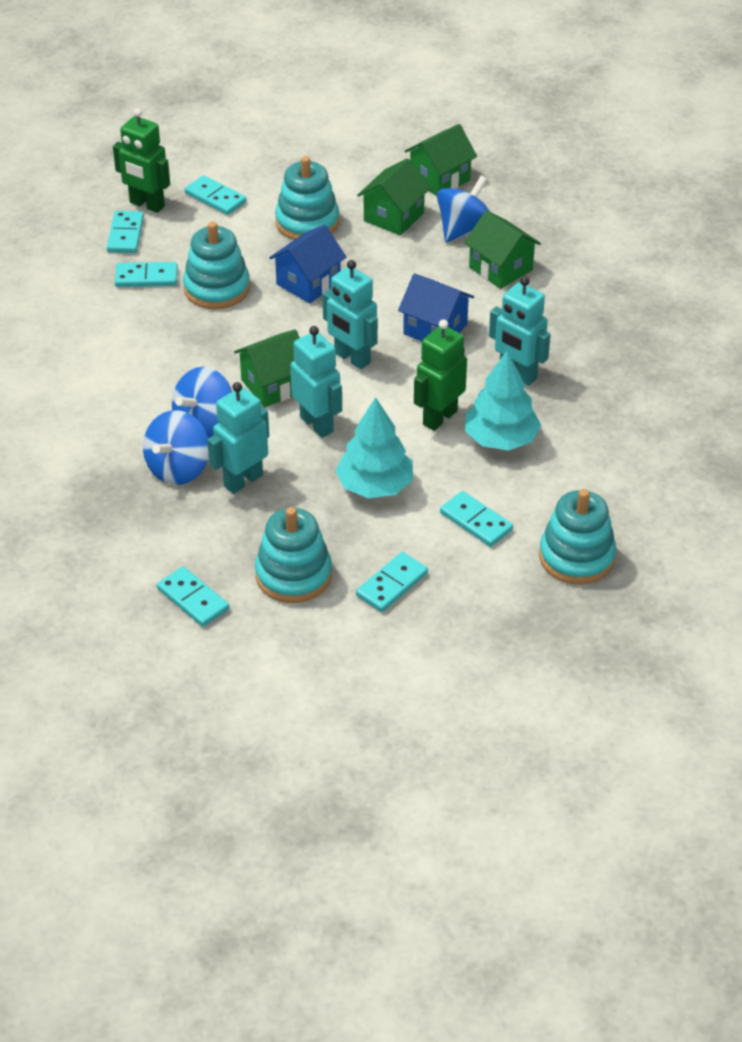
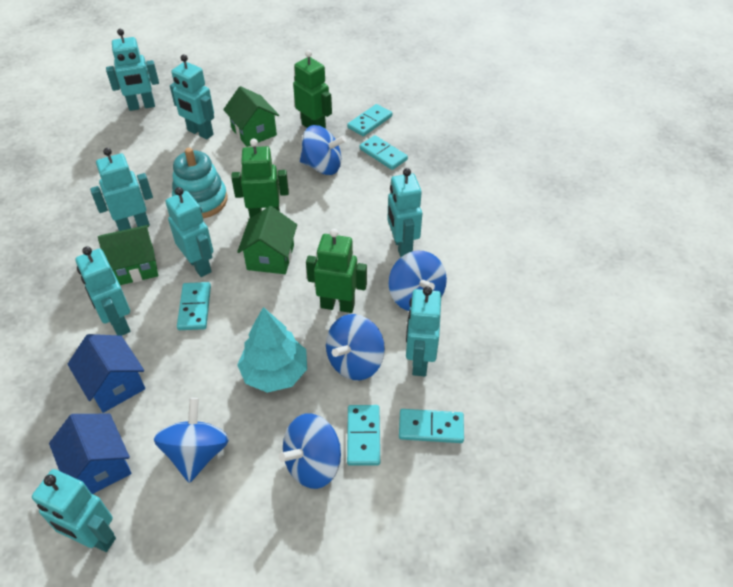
blue spinning top: [143,410,209,485] [172,367,232,438] [437,175,490,243] = 3 -> [154,398,229,483] [279,413,341,489] [300,125,346,175] [326,314,385,380] [389,251,447,311] = 5
green house: [234,329,300,408] [357,158,431,236] [405,124,477,196] [464,210,541,289] = 4 -> [98,225,158,285] [223,86,279,147] [237,206,297,274] = 3
green robot: [113,108,170,213] [414,319,467,431] = 2 -> [231,139,289,218] [293,50,332,129] [306,229,367,313] = 3
turquoise domino: [107,211,144,253] [115,262,178,287] [157,566,229,627] [185,175,246,215] [356,552,428,612] [440,491,513,547] = 6 -> [177,282,211,330] [347,104,392,136] [347,405,380,466] [359,135,408,170] [399,409,464,443] = 5
turquoise robot: [207,382,269,494] [290,326,342,438] [322,260,378,369] [489,276,551,386] = 4 -> [32,469,116,552] [75,246,130,336] [90,148,153,231] [106,29,159,111] [165,187,213,277] [170,54,214,139] [387,168,422,257] [406,286,441,376] = 8
turquoise stacking toy: [183,222,250,309] [255,507,332,603] [275,156,339,240] [539,489,617,585] = 4 -> [172,148,227,219] = 1
turquoise tree: [335,397,413,498] [465,351,541,451] = 2 -> [237,307,307,393] = 1

